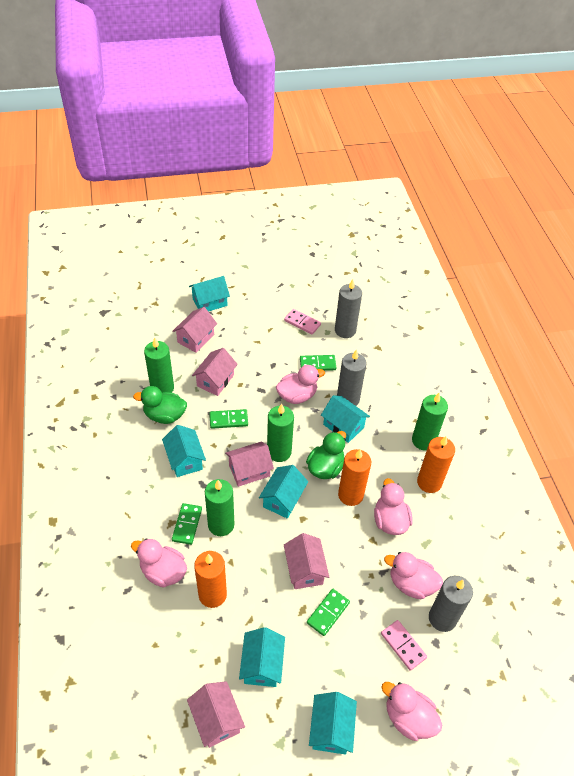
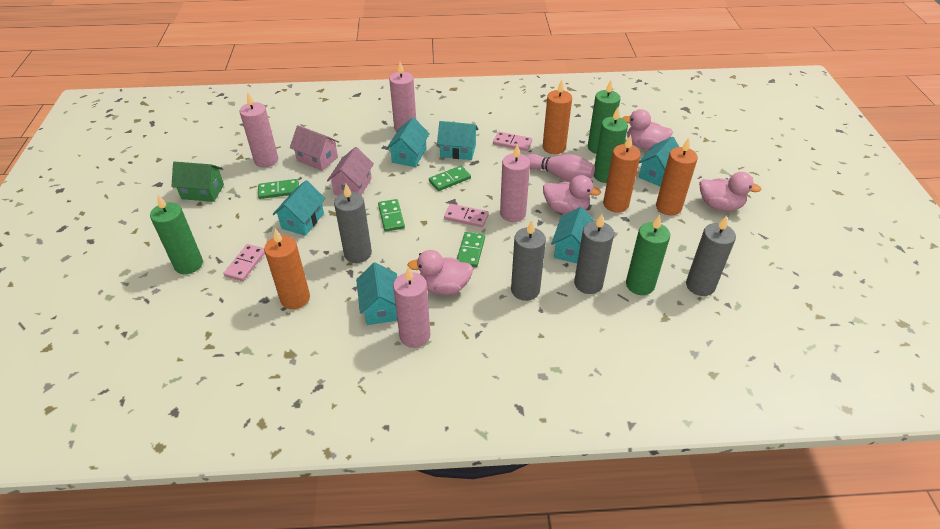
green duck: [133,386,187,424] [306,431,346,479] = 2 -> none = 0
green house: none = 0 -> [171,162,224,202] = 1
grey candle: [335,279,362,338] [337,349,367,406] [429,576,473,632] = 3 -> [334,184,372,263] [511,220,546,301] [574,214,614,294] [686,216,736,296] = 4
orange candle: [194,551,227,608] [338,449,371,506] [417,436,455,493] = 3 -> [264,229,310,309] [543,80,572,154] [603,135,641,213] [656,138,698,216] = 4
pink bowling pin: none = 0 -> [526,154,595,181] = 1
pink candle: none = 0 -> [240,92,278,168] [389,62,416,132] [393,267,430,348] [500,144,530,222] = 4
pink domino: [284,309,321,335] [381,620,427,671] = 2 -> [223,244,265,281] [444,204,489,227] [493,132,532,151] = 3
pink duck: [131,538,187,588] [276,365,325,404] [374,478,413,535] [381,682,442,741] [384,552,443,599] = 5 -> [407,250,473,295] [543,175,601,214] [622,109,673,150] [700,172,762,211] = 4
pink house: [172,307,217,353] [187,681,245,748] [192,348,238,396] [225,442,274,487] [284,533,329,589] = 5 -> [290,125,339,171] [327,147,374,195] = 2

